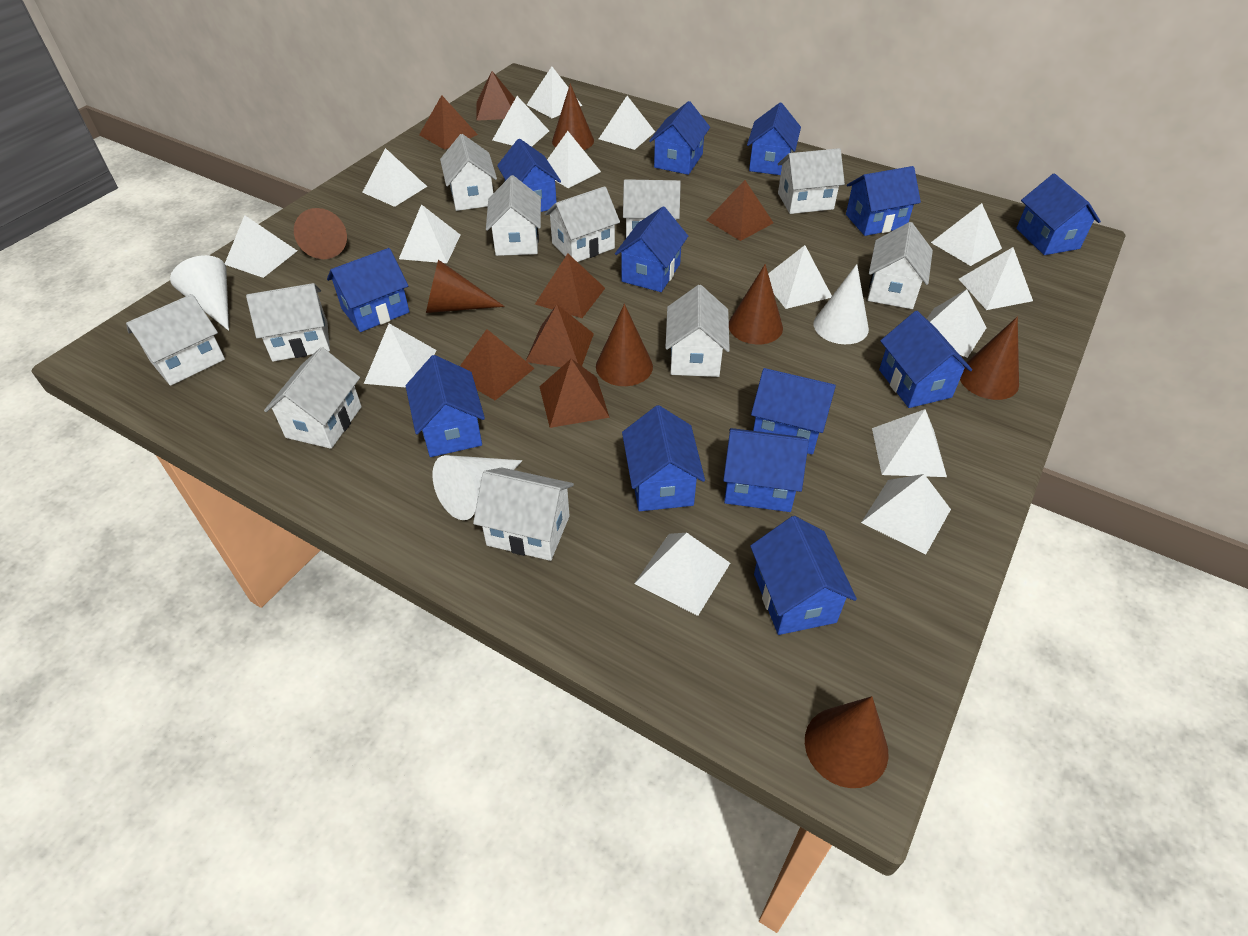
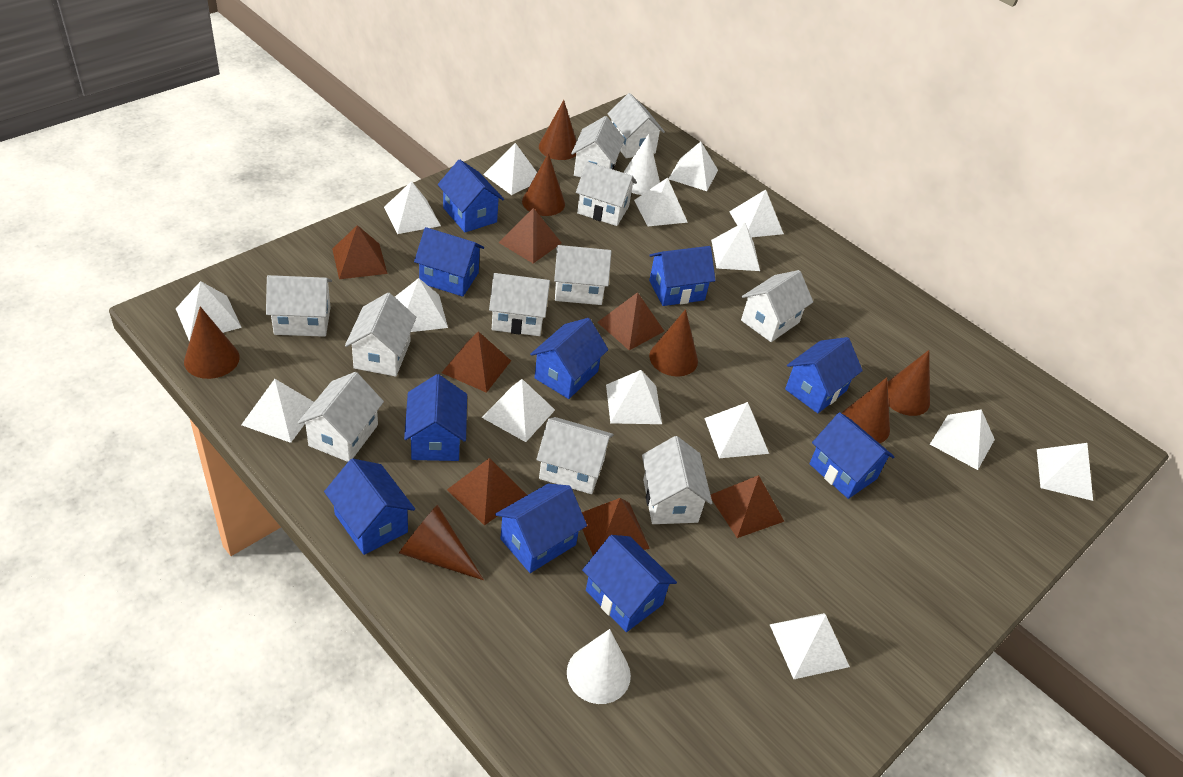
blue house: [327,248,410,332] [406,355,485,457] [497,139,561,212] [615,207,688,292] [622,405,705,511] [649,101,710,175] [723,428,809,512] [747,103,801,175] [750,516,857,635] [751,368,836,454] [846,166,921,236] [879,311,972,408] [1016,174,1101,255] = 13 -> [324,458,415,555] [404,374,467,461] [414,227,484,297] [438,160,504,232] [495,484,587,573] [530,318,608,399] [582,535,677,632] [649,246,715,306] [785,337,863,413] [809,412,895,499] = 10
white cone: [170,255,229,331] [432,455,522,520] [814,264,869,344] = 3 -> [567,629,631,704] [623,134,660,195] = 2

